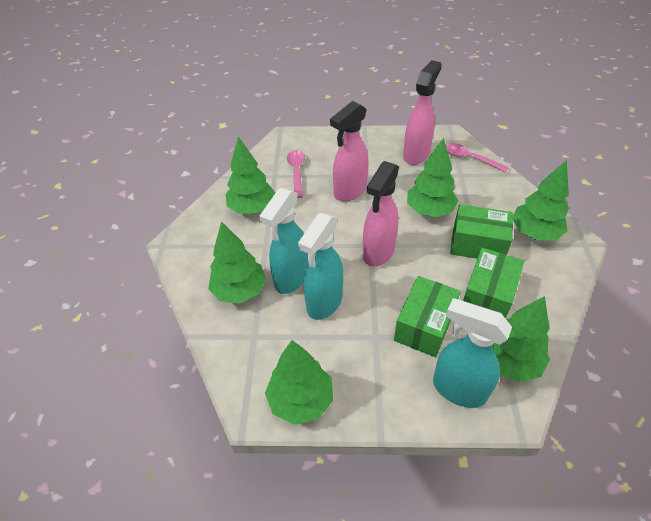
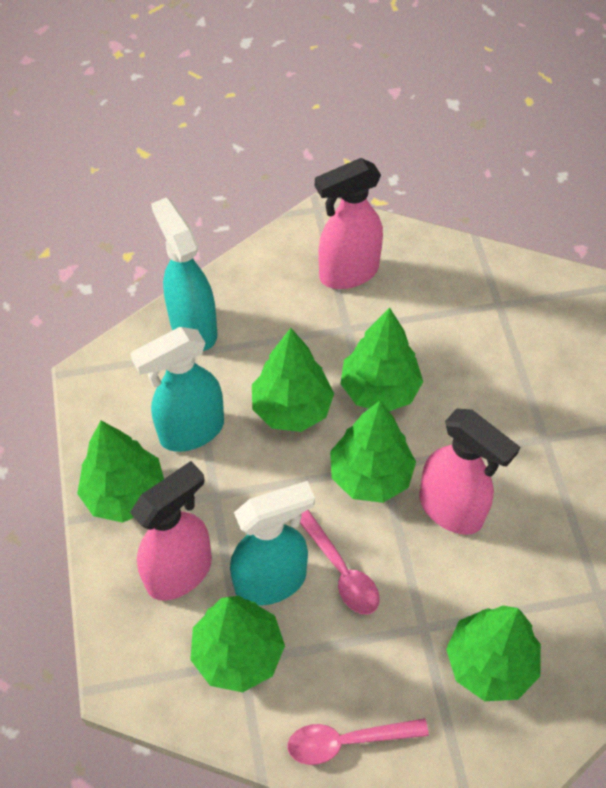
green box: [394,276,461,357] [450,204,513,259] [463,248,524,319] = 3 -> none = 0

